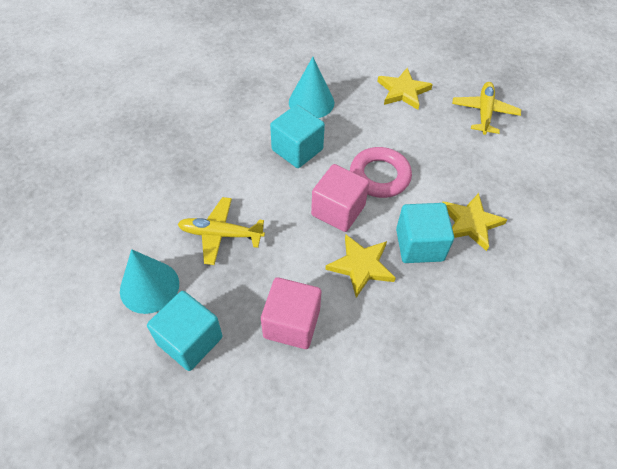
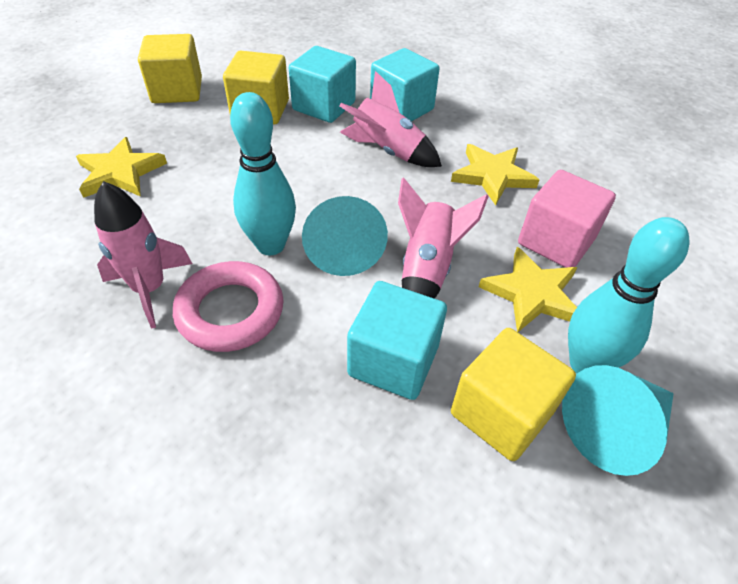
pink cube: [261,277,321,349] [311,164,369,232] = 2 -> [518,170,616,268] = 1
pink rocket: none = 0 -> [94,181,192,329] [339,71,442,167] [398,177,489,299] = 3
turquoise bowling pin: none = 0 -> [230,92,296,255] [568,217,689,373] = 2
yellow cube: none = 0 -> [138,34,202,103] [223,51,289,124] [451,328,576,461] = 3
yellow plane: [178,197,265,265] [452,82,521,135] = 2 -> none = 0

